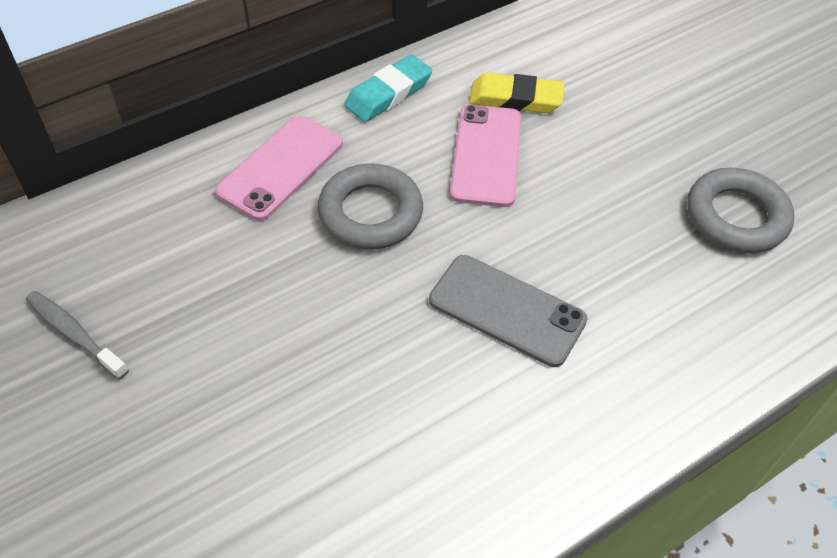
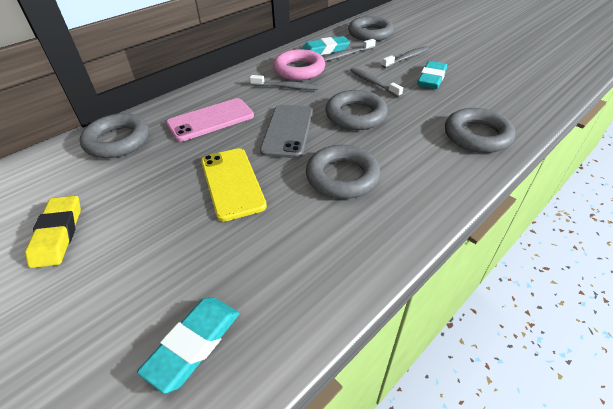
grey ring: [318,164,423,249] [687,168,794,253] = 2 -> [80,113,149,158] [306,145,381,199] [325,90,388,130] [348,16,394,41] [445,108,515,153] = 5
grey toothbrush: [26,291,129,380] = 1 -> [250,75,319,90] [323,39,376,62] [350,67,403,97] [382,46,429,68] = 4
pink phone: [215,116,343,221] [450,104,521,207] = 2 -> [166,98,254,142] = 1
pink ring: none = 0 -> [273,49,325,80] = 1
turquoise eraser: [344,54,432,122] = 1 -> [137,298,239,394] [302,36,350,55] [418,61,447,89] = 3
yellow phone: none = 0 -> [201,148,267,222] = 1

